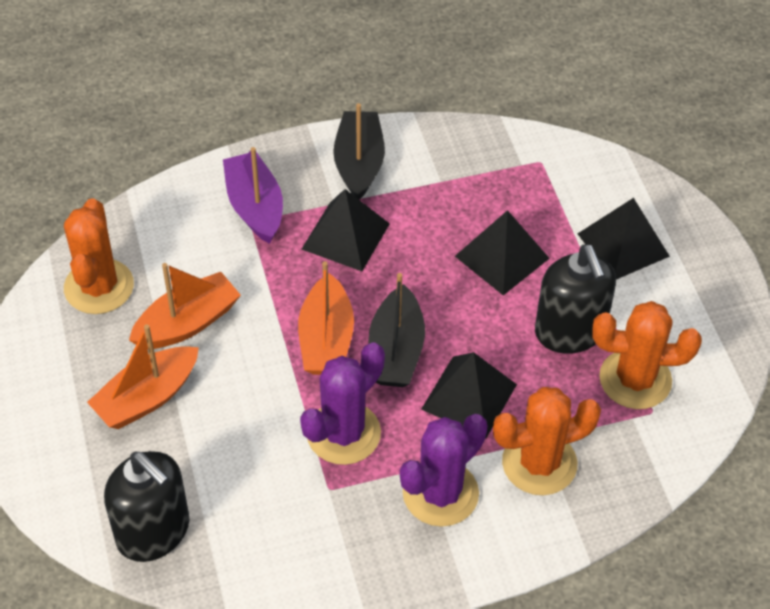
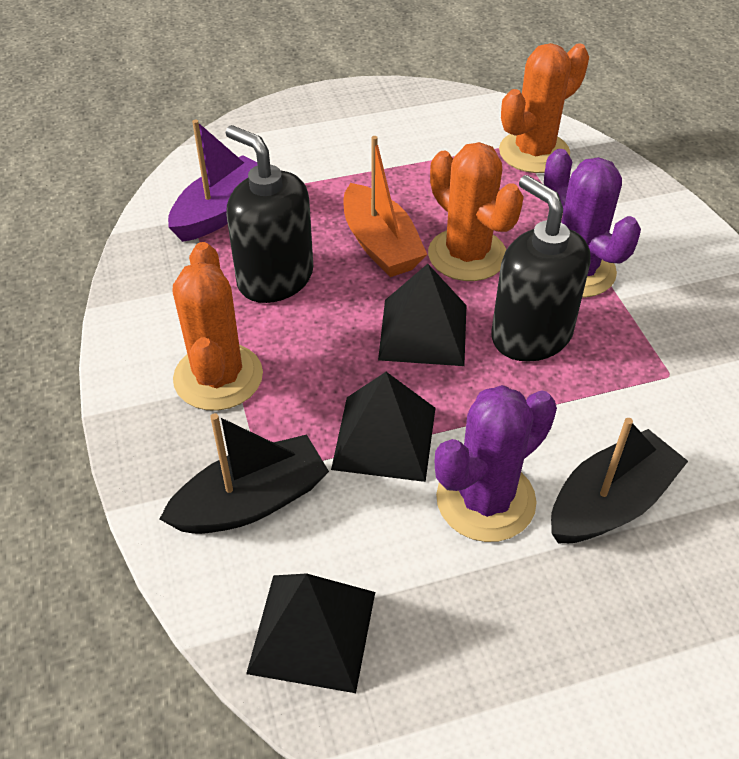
black pyramid: [302,189,390,271] [421,352,517,438] [455,210,550,295] [578,198,670,280] = 4 -> [246,573,375,693] [331,372,436,482] [378,264,466,366] = 3
orange boat: [87,324,199,429] [129,263,241,349] [298,261,354,375] = 3 -> [344,136,427,277] = 1

